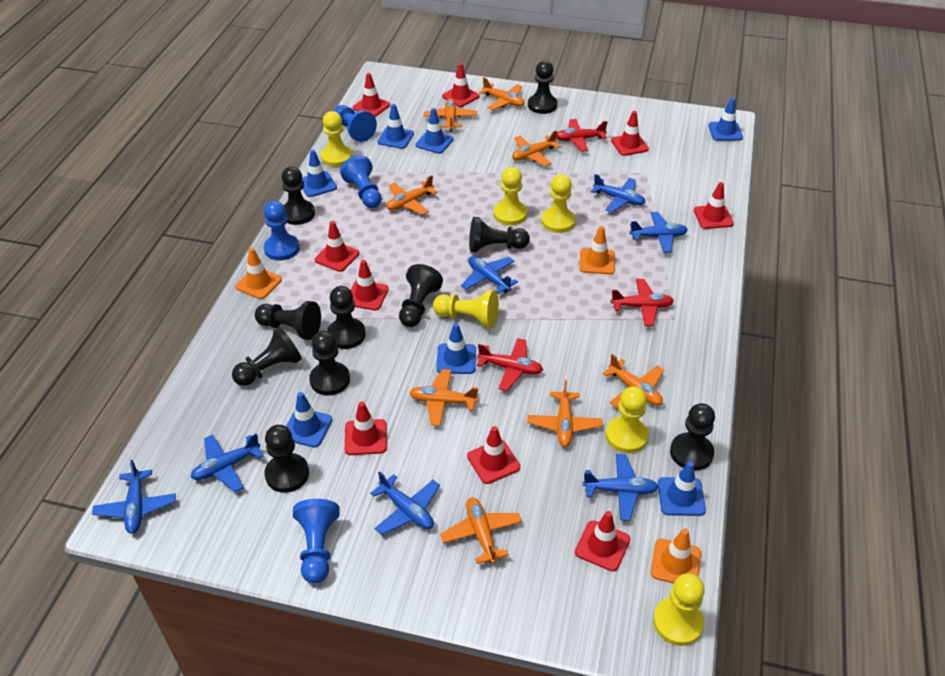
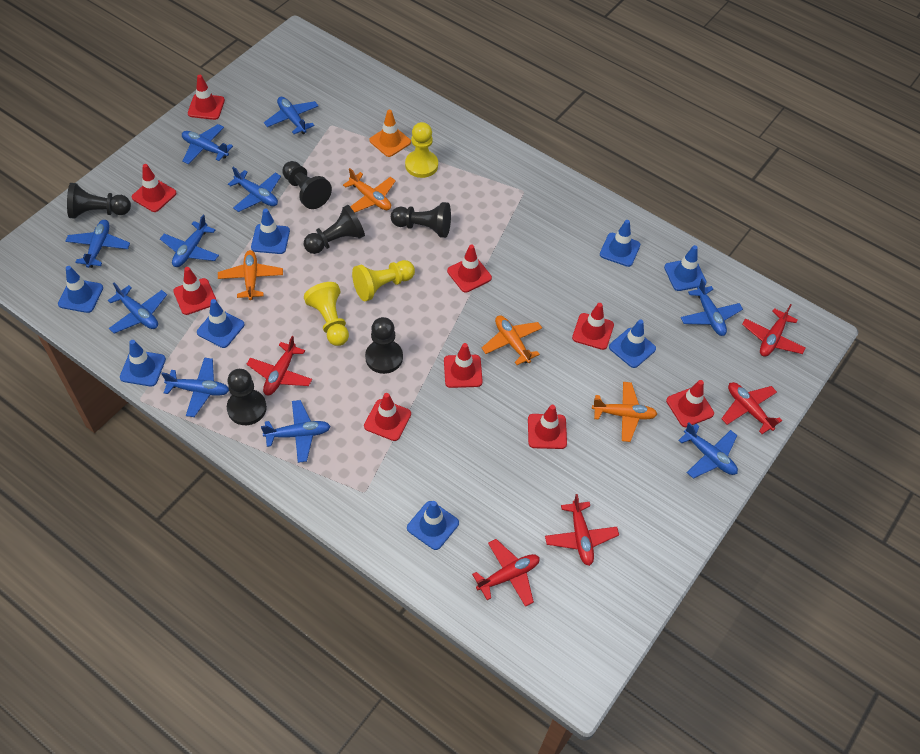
black pawn: [232,327,301,386] [255,301,321,340] [264,425,309,493] [282,167,315,225] [309,331,350,395] [327,286,366,349] [399,264,443,327] [469,217,530,252] [528,61,557,114] [670,403,715,471] = 10 -> [67,183,131,219] [227,369,267,425] [282,161,332,209] [304,205,365,254] [365,317,403,374] [391,202,451,238] = 6
blue pawn: [264,201,300,261] [293,499,340,584] [334,105,377,142] [340,155,382,208] = 4 -> none = 0
blue plane: [92,460,176,534] [191,433,263,492] [370,471,440,535] [461,256,518,294] [582,454,658,521] [591,174,645,213] [629,212,688,253] = 7 -> [65,220,130,268] [108,283,167,333] [160,215,219,267] [162,357,229,417] [182,124,233,164] [228,167,281,212] [261,400,331,463] [264,97,318,134] [678,423,738,479] [681,279,743,336] = 10
blue traffic cone: [286,392,332,448] [302,150,337,197] [378,104,414,149] [416,108,454,154] [436,323,476,374] [658,461,706,516] [709,98,743,141] = 7 -> [58,266,103,313] [120,340,166,387] [197,299,244,348] [251,208,290,254] [407,501,459,550] [600,220,640,267] [609,319,656,368] [664,245,706,291] = 8
orange plane: [387,175,438,215] [409,369,478,426] [424,98,477,132] [440,497,522,564] [479,77,525,110] [512,130,561,166] [527,380,603,447] [603,354,664,408] = 8 -> [218,250,283,300] [343,168,396,213] [482,315,542,365] [592,382,657,442] = 4
orange traffic cone: [235,248,282,299] [580,226,615,274] [651,528,701,583] = 3 -> [369,110,411,157] = 1
red plane: [477,338,543,391] [556,119,607,152] [610,279,674,326] = 3 -> [247,336,312,395] [472,539,540,607] [545,494,619,566] [721,382,782,434] [742,304,806,357] = 5
yellow pawn: [321,111,353,167] [433,290,499,328] [494,167,527,225] [541,174,575,233] [605,386,649,453] [653,573,705,646] = 6 -> [304,282,349,346] [352,260,415,301] [405,122,438,178] = 3

